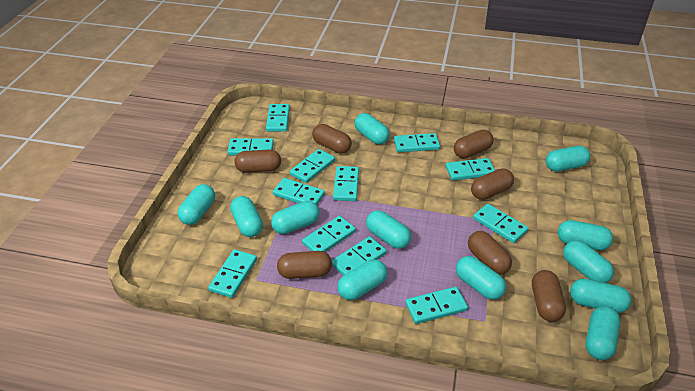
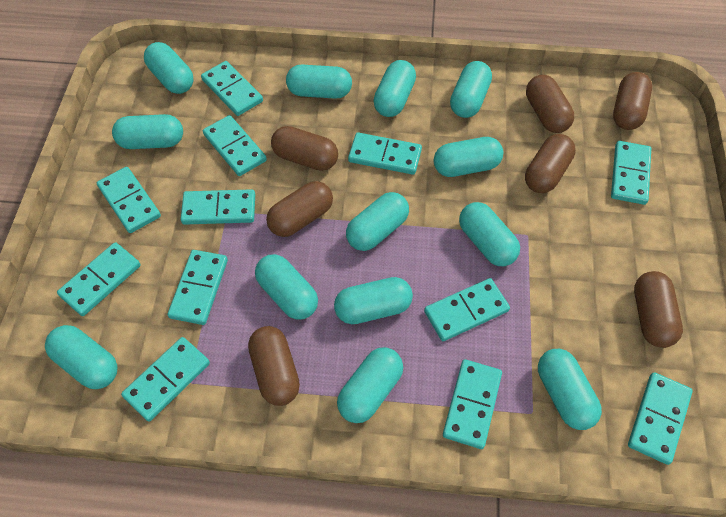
turquoise capsule: [178,184,215,225] [230,196,263,237] [271,201,320,234] [337,260,387,300] [354,113,390,145] [366,210,411,249] [456,256,506,300] [546,146,590,172] [558,220,613,250] [563,240,614,283] [570,279,631,313] [586,306,620,360] = 12 -> [45,325,118,389] [112,114,183,149] [144,42,194,94] [255,254,318,320] [286,65,352,99] [334,277,413,324] [337,347,403,423] [346,192,409,251] [373,60,416,117] [434,137,503,177] [450,61,492,118] [459,202,520,266] [538,349,602,430] = 13

